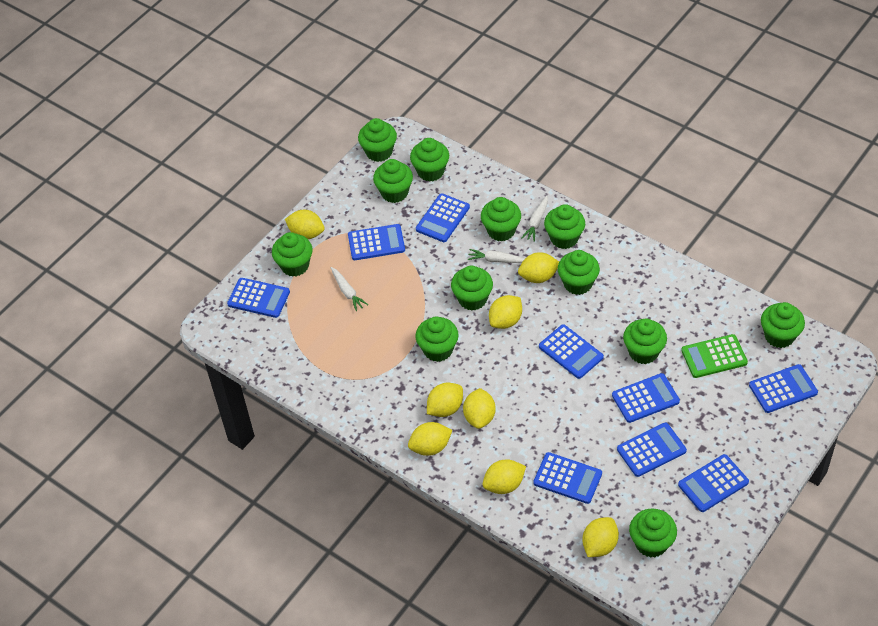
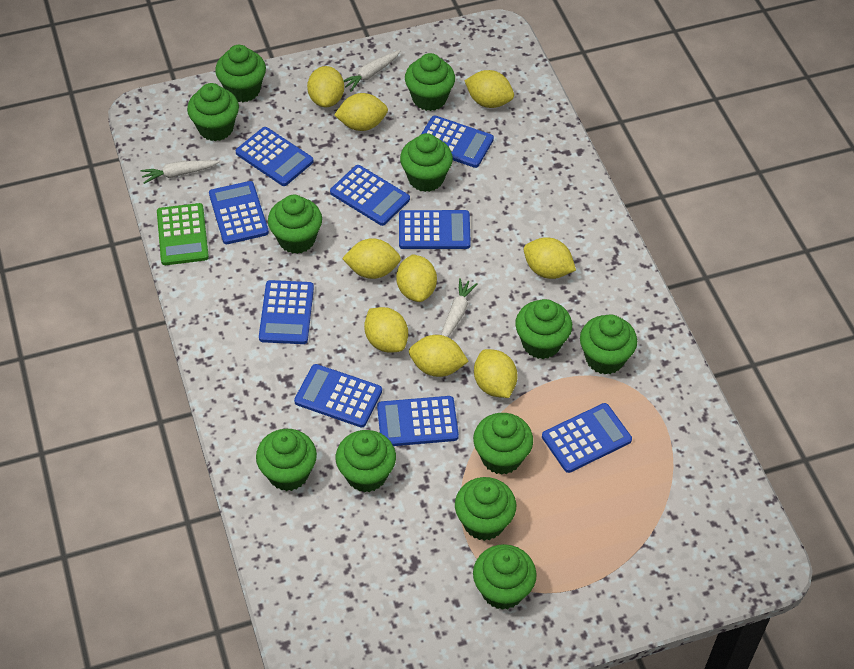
yellow lemon: [285,210,324,239] [408,422,452,456] [427,383,463,417] [463,388,496,429] [483,459,526,494] [489,295,522,329] [518,252,559,283] [582,517,619,557] = 8 -> [307,66,344,108] [334,93,388,131] [342,238,401,279] [364,307,408,352] [396,254,437,302] [409,335,469,377] [464,70,514,108] [474,349,517,398] [524,237,576,279] = 9

